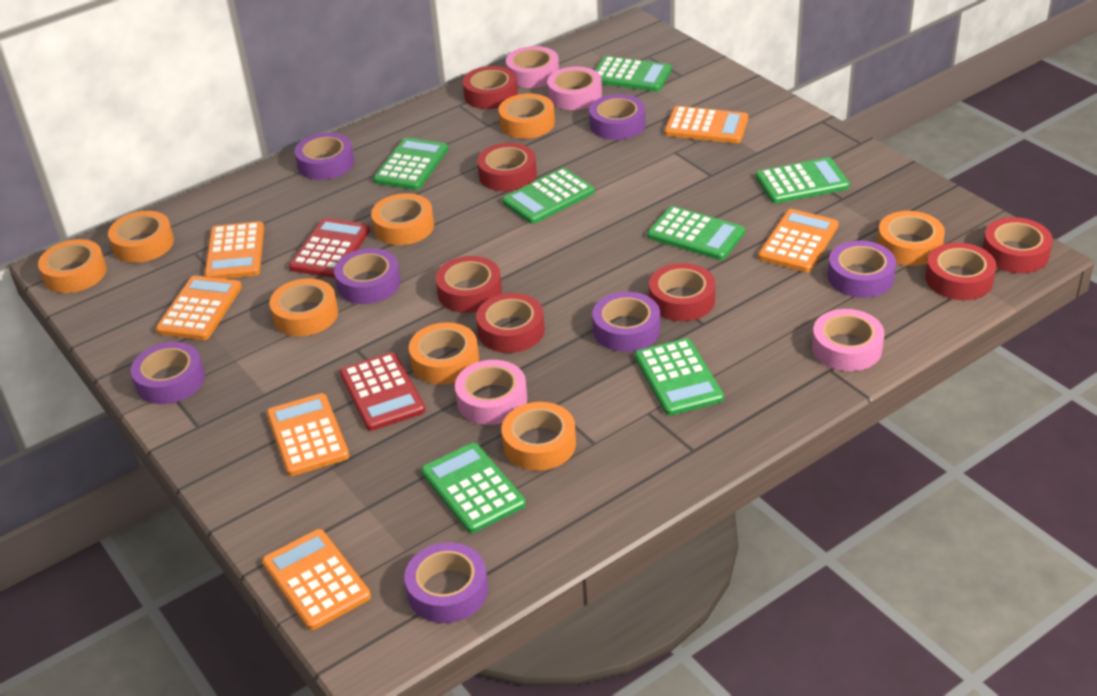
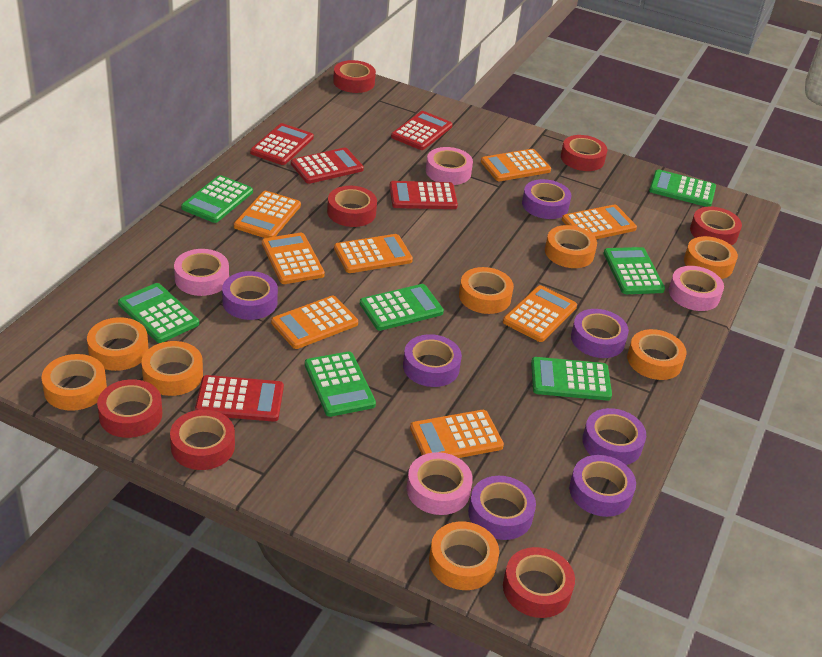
orange calculator: [156,276,242,340] [204,221,264,279] [262,529,371,630] [266,393,349,476] [664,106,749,143] [758,209,839,272] = 6 -> [234,191,301,238] [262,233,325,284] [271,295,358,349] [334,234,413,273] [410,410,504,458] [481,149,551,181] [503,285,577,342] [562,204,637,239] = 8
red calculator: [289,218,370,278] [340,352,425,431] = 2 -> [195,375,284,422] [250,123,314,165] [291,148,364,184] [389,181,458,209] [391,111,452,150] = 5

